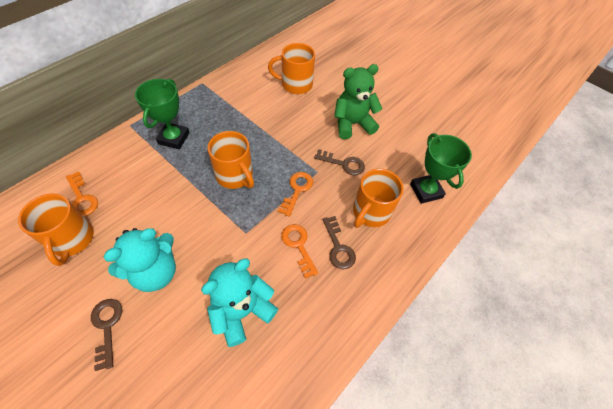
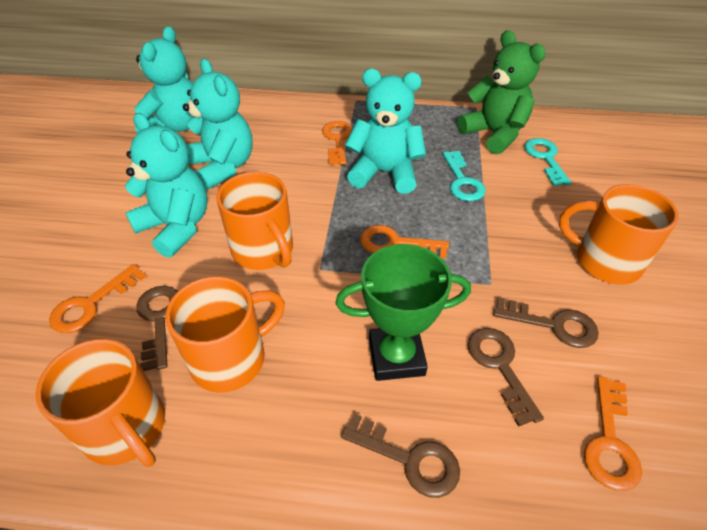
brown key: [91,299,123,371] [314,149,365,175] [323,216,356,269] = 3 -> [136,286,178,371] [341,413,460,498] [467,328,544,427] [493,297,599,348] = 4
green trophy: [135,79,190,149] [410,133,472,204] = 2 -> [336,244,471,381] = 1
orange key: [66,171,98,216] [278,172,313,217] [281,224,319,279] = 3 -> [49,264,146,333] [322,121,353,165] [360,225,449,258] [584,376,642,491] = 4
turquoise key: none = 0 -> [443,151,486,201] [524,138,572,186] = 2
turquoise teddy bear: [104,228,176,292] [201,259,278,347] = 2 -> [125,113,208,258] [134,26,193,134] [183,59,252,190] [345,69,426,194] = 4

